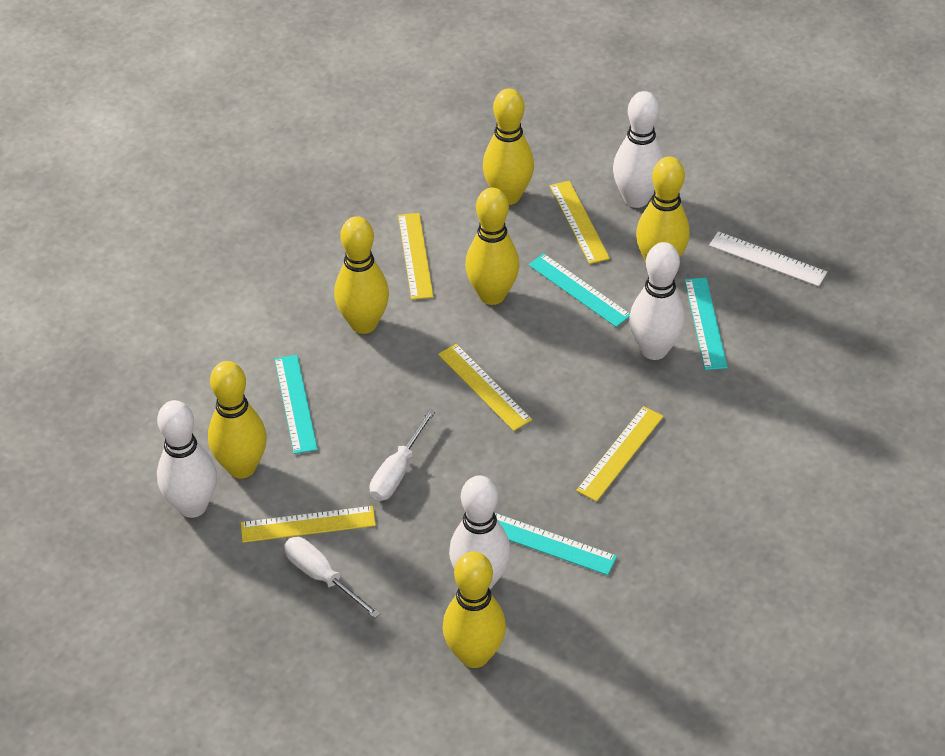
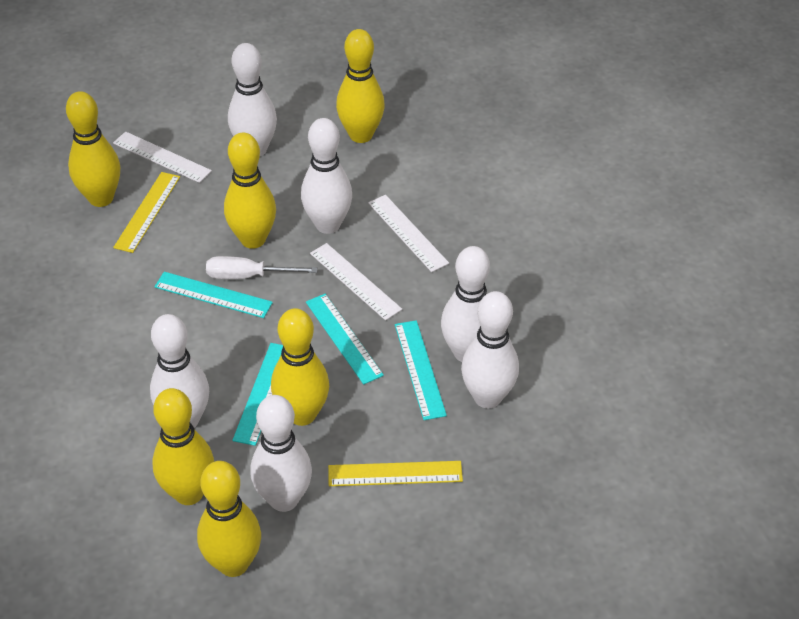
white bowling pin: [157,400,217,518] [449,475,511,589] [613,91,663,208] [629,242,685,360] = 4 -> [150,314,209,428] [228,43,277,156] [250,395,312,512] [301,118,352,234] [441,246,490,362] [461,291,519,408] = 6
white ruler: [709,231,827,286] = 1 -> [113,132,212,183] [310,243,402,321] [368,195,449,272] = 3
white screwdriver: [284,537,381,618] [369,409,435,501] = 2 -> [206,256,318,279] = 1
yellow ruler: [241,506,376,543] [398,213,434,300] [438,344,532,431] [550,181,610,264] [576,406,664,502] = 5 -> [113,172,180,253] [328,461,463,486] = 2

